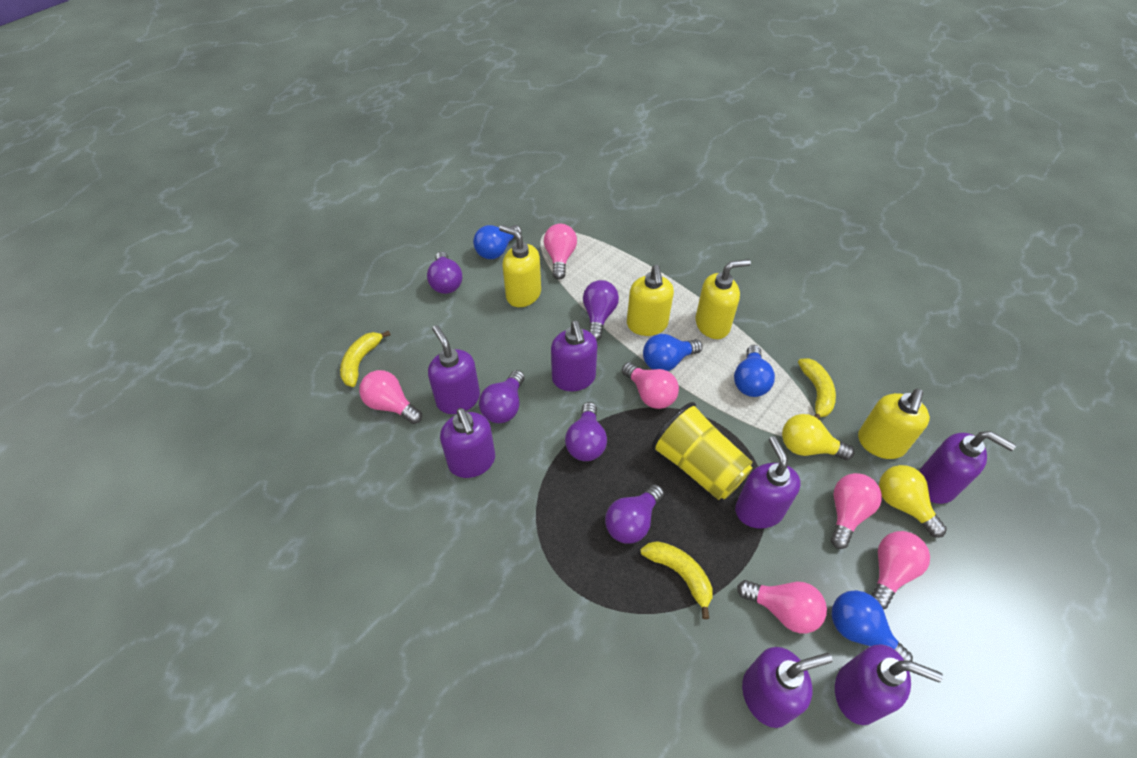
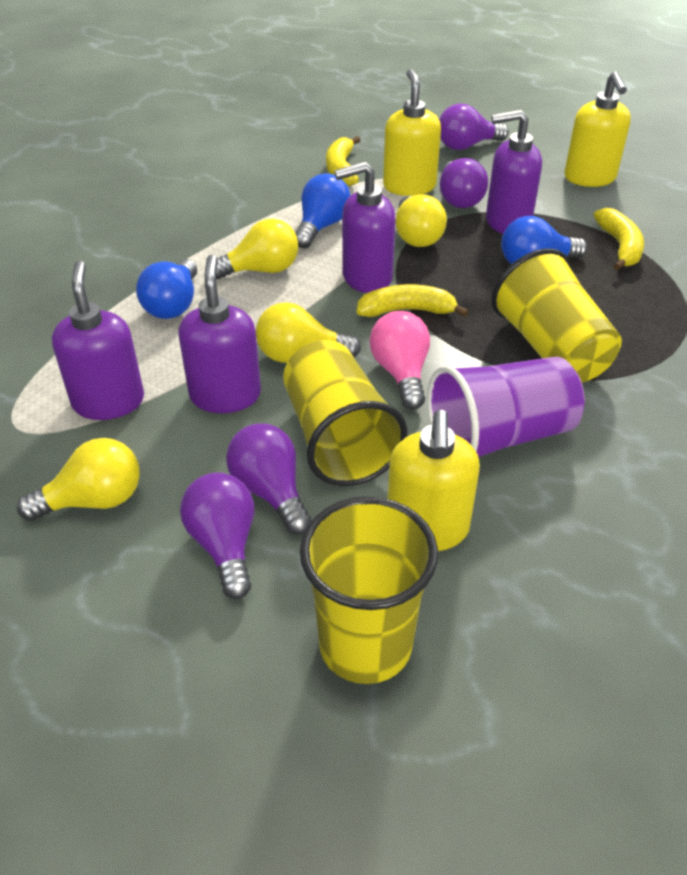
blue light bulb: [473,225,522,259] [643,334,703,371] [734,345,775,397] [832,590,913,661] = 4 -> [136,259,197,319] [295,173,351,248] [501,216,587,264] = 3
pink light bulb: [359,370,422,424] [544,224,577,280] [622,362,679,409] [737,580,827,633] [831,473,882,549] [872,531,930,609] = 6 -> [370,311,430,410] = 1
purple cup: none = 0 -> [427,357,585,457] = 1
purple light bulb: [427,251,462,294] [479,370,525,423] [565,402,607,461] [583,280,619,341] [605,484,664,544] = 5 -> [180,472,254,599] [226,424,312,535] [439,103,509,150] [440,158,488,208] = 4
purple soap dispenser: [428,325,480,414] [440,408,495,478] [551,321,597,391] [735,436,801,529] [742,647,833,728] [835,644,943,725] [919,431,1016,504] = 7 -> [52,261,144,420] [179,255,261,413] [334,162,396,293] [486,110,542,234] = 4
yellow cup: [651,402,753,500] = 1 -> [283,340,408,486] [300,496,438,684] [492,248,622,383] = 3
yellow light bulb: [782,414,854,460] [879,465,947,538] = 2 -> [17,438,140,521] [216,219,298,279] [256,302,361,363] [396,194,447,247] = 4
yellow soap dispenser: [499,225,541,307] [627,265,674,336] [695,259,751,339] [858,389,930,459] = 4 -> [383,69,441,196] [388,410,480,551] [564,71,631,187] = 3

